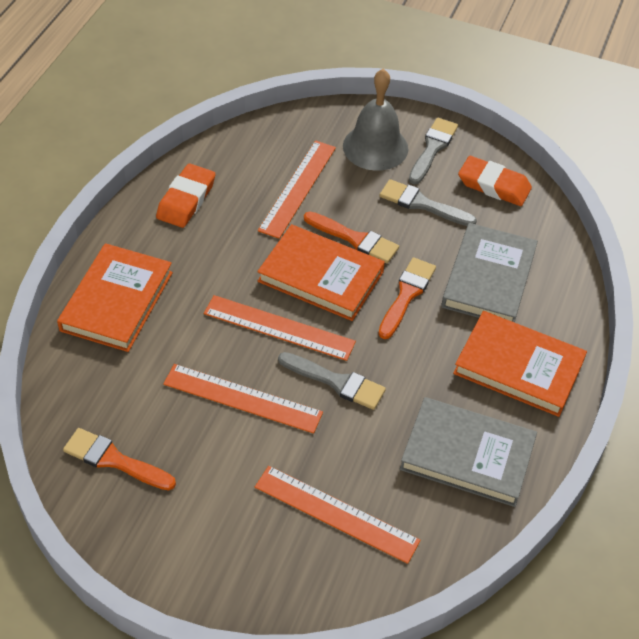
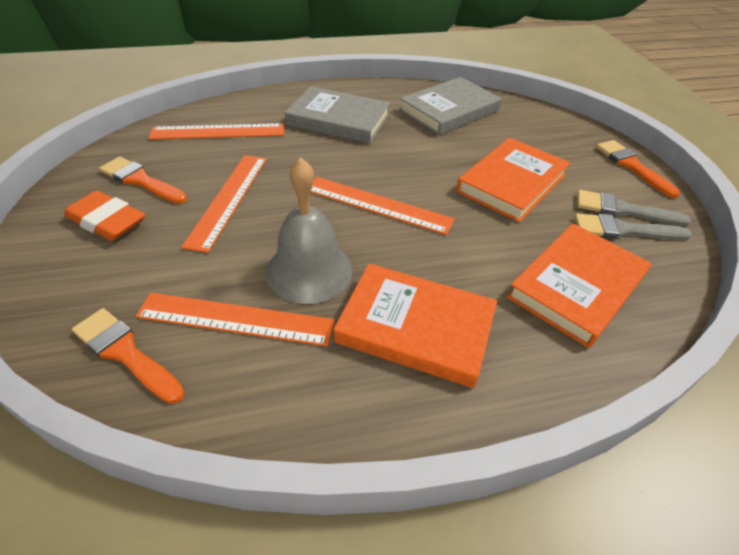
grey brush: [278,352,386,410] [380,179,477,226] [409,118,458,185] = 3 -> [574,213,692,240] [577,190,691,226] = 2
orange eraser: [156,163,215,228] [458,156,532,206] = 2 -> [64,191,145,241] = 1

